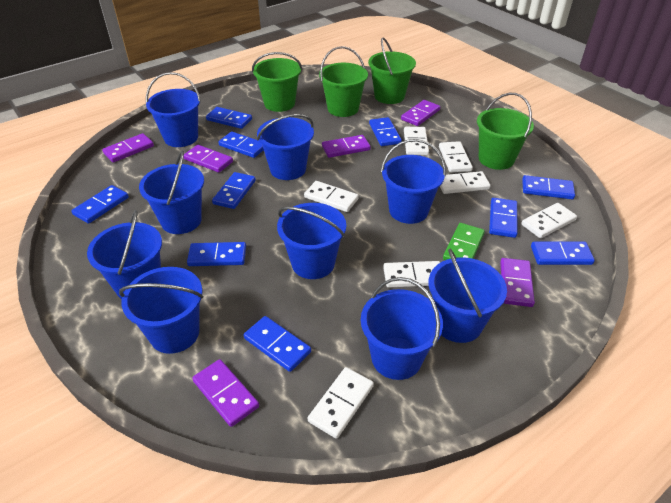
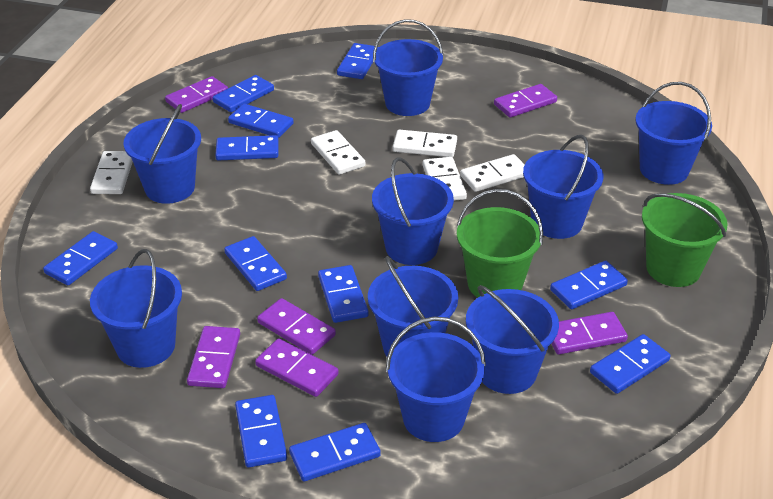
blue domino: [71,185,129,224] [187,242,246,266] [206,107,252,129] [212,172,256,209] [218,131,264,158] [244,316,311,372] [369,117,402,146] [489,198,517,238] [522,175,575,199] [531,242,595,265] = 10 -> [43,231,118,285] [213,75,274,112] [215,135,278,161] [224,236,287,291] [228,104,294,138] [235,395,287,467] [289,423,381,481] [318,265,369,323] [337,43,379,79] [550,261,628,309] [590,334,670,394] = 11
green bucket: [252,52,302,112] [319,46,368,117] [368,37,416,104] [477,93,534,170] = 4 -> [456,189,543,298] [642,193,728,287] = 2
green domino: [443,223,485,260] = 1 -> none = 0
white domino: [304,181,359,212] [308,367,374,439] [383,261,440,288] [404,127,429,155] [439,141,473,173] [440,171,491,194] [521,203,577,238] = 7 -> [90,151,133,194] [311,130,366,175] [393,130,457,157] [423,157,467,201] [460,154,525,192] = 5

